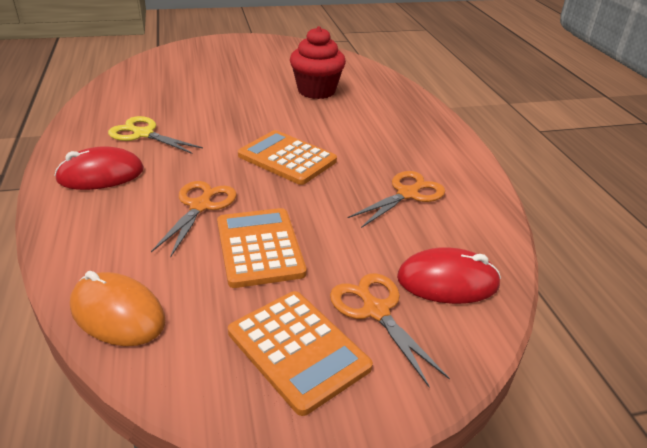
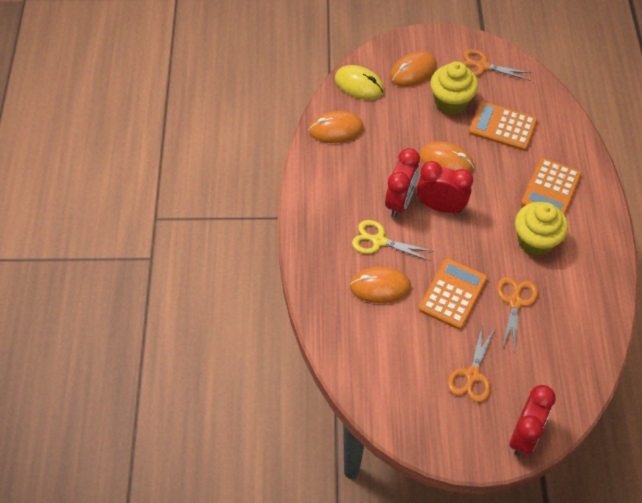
orange mouse: [70,271,166,346] = 1 -> [309,111,364,143] [349,267,411,303] [390,51,437,87] [419,142,474,173] = 4
red clock: none = 0 -> [385,148,420,217] [417,161,473,213] [510,385,556,456] = 3
red cupcake: [290,26,346,99] = 1 -> none = 0
red mouse: [54,146,144,190] [397,247,501,304] = 2 -> none = 0
yellow cupcake: none = 0 -> [430,61,478,115] [515,202,568,256] = 2
yellow mouse: none = 0 -> [335,65,384,100] = 1

